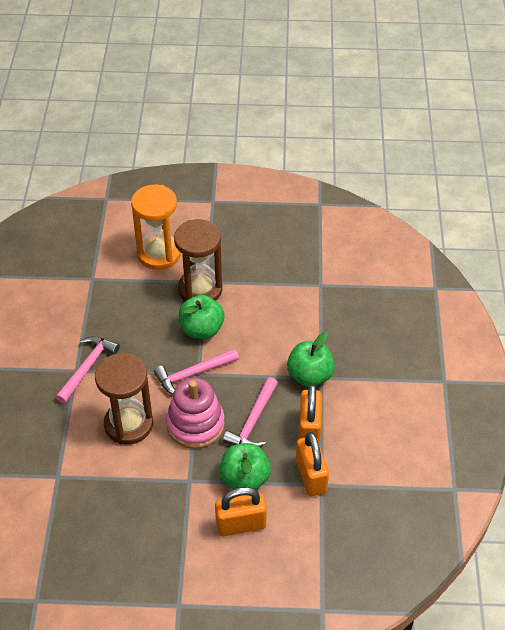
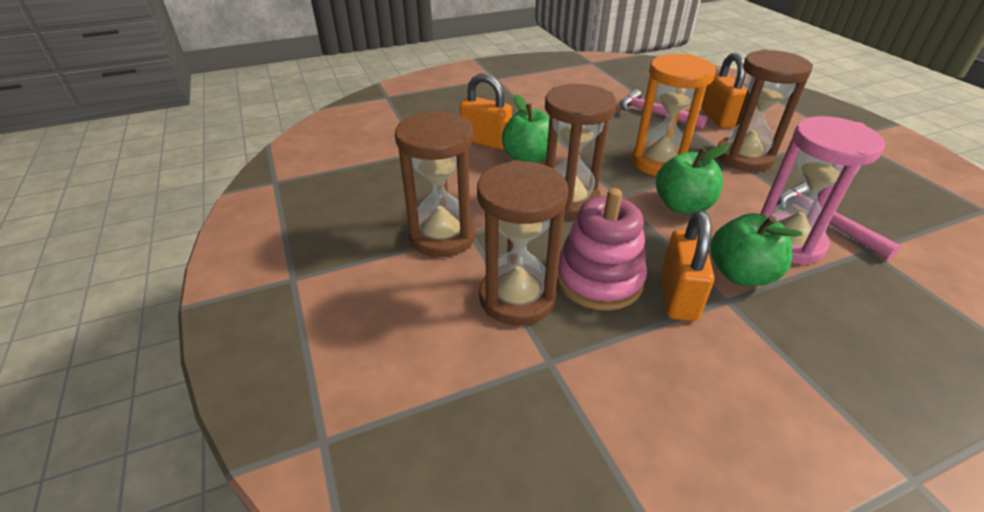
brown hourglass: [95,353,153,445] [174,219,223,301] = 2 -> [395,110,476,257] [477,160,569,325] [545,84,617,219] [717,49,813,172] = 4
pink hammer: [56,336,120,404] [154,348,239,394] [223,377,278,447] = 3 -> [620,89,707,129] [778,182,901,260] = 2
pink hourglass: none = 0 -> [760,116,885,265] = 1

